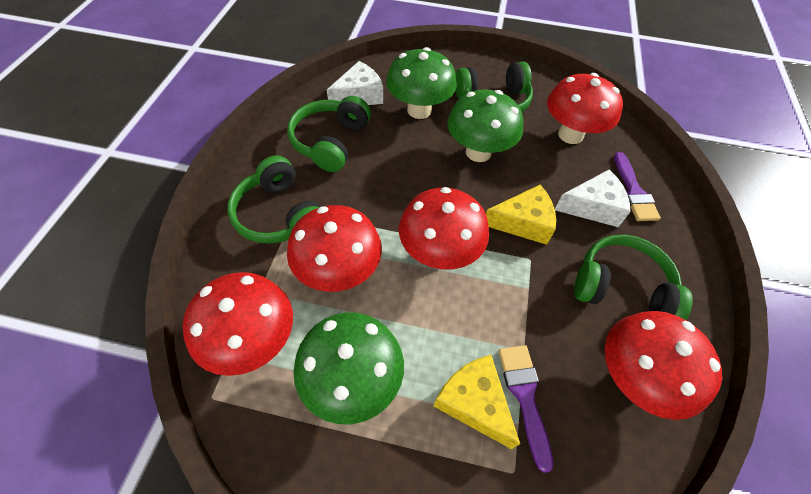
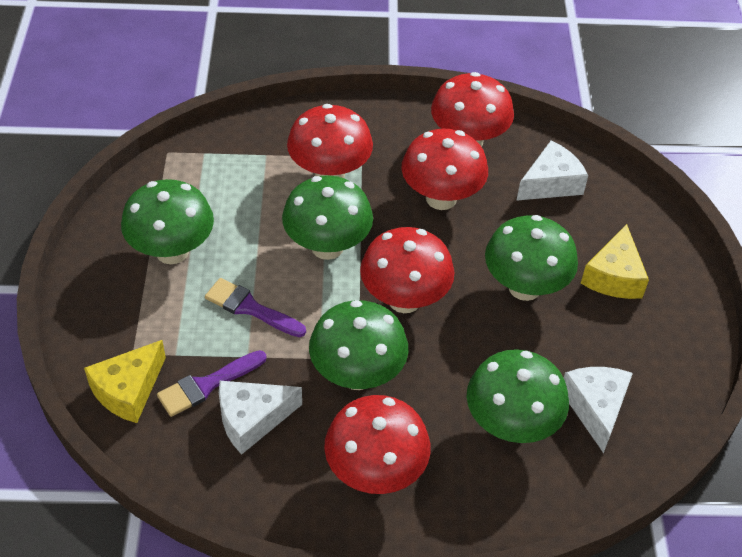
green headphones: [227,155,321,244] [287,96,371,172] [455,61,533,112] [574,235,693,320] = 4 -> none = 0
green mushroom: [293,312,404,424] [386,47,457,119] [447,89,523,162] = 3 -> [121,179,214,264] [282,175,373,260] [309,300,408,390] [467,349,569,443] [485,215,578,301] = 5
white cheese: [327,61,383,105] [555,169,630,227] = 2 -> [219,381,302,455] [516,140,588,201] [564,367,633,453] = 3

